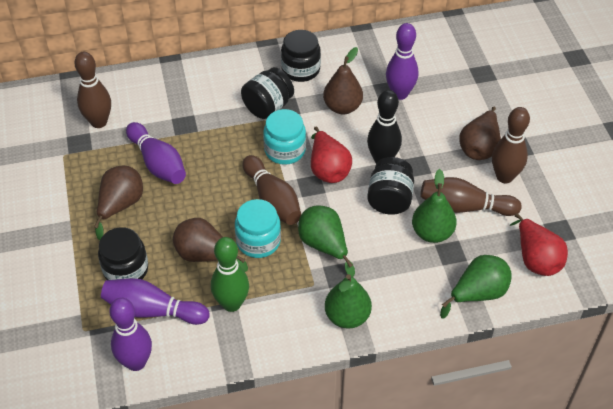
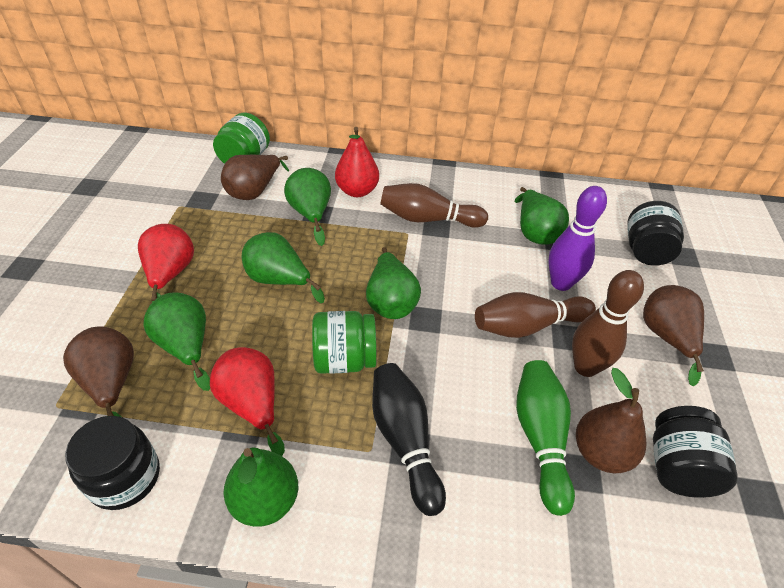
black jar: [98,227,148,280] [241,67,294,119] [281,30,321,82] [367,157,414,215] = 4 -> [65,416,160,510] [627,201,684,266] [653,406,738,498] = 3
brown bowling pin: [74,52,111,128] [243,155,301,225] [420,177,522,216] [492,107,530,183] = 4 -> [380,183,488,228] [475,292,596,338] [572,270,644,377] = 3
green jar: none = 0 -> [213,113,270,164] [312,311,377,374] = 2
green pear: [298,206,355,277] [325,274,372,329] [412,169,457,243] [440,255,512,319] = 4 -> [143,292,210,391] [223,448,298,527] [242,232,325,303] [284,168,331,246] [366,247,421,319] [515,187,569,245] = 6
purple bowling pin: [101,278,209,325] [109,298,152,371] [126,122,186,184] [386,23,418,100] = 4 -> [548,186,607,291] = 1
red pear: [311,126,352,183] [510,213,568,276] = 2 -> [138,224,194,302] [210,347,285,456] [335,127,379,197] = 3
turquoise jar: [235,199,281,258] [263,109,306,165] = 2 -> none = 0

